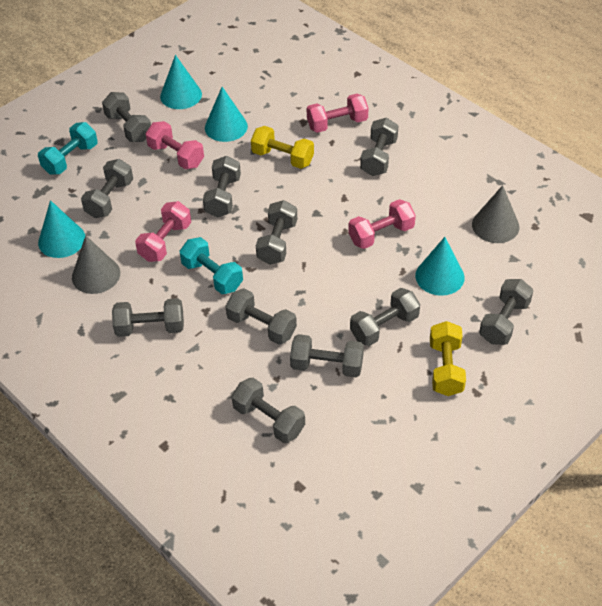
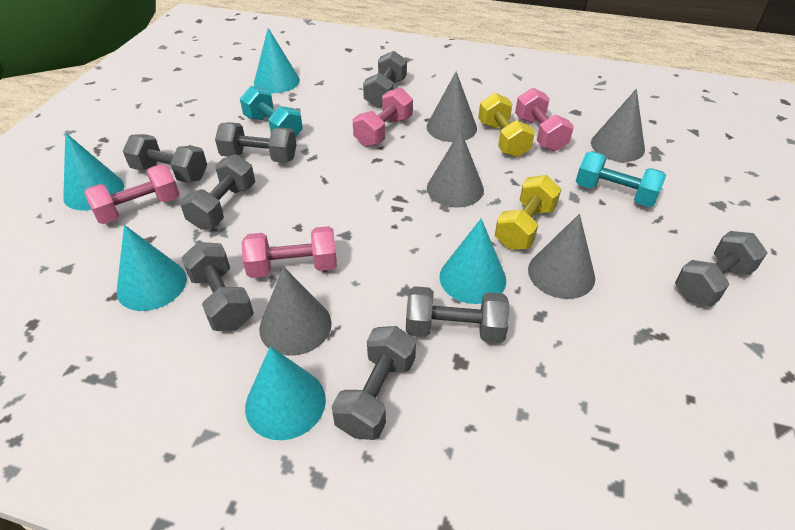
grey cone: [72,236,120,294] [472,185,519,243] = 2 -> [259,266,332,355] [427,71,477,142] [427,130,484,207] [528,214,595,299] [591,89,645,162] = 5
grey dumbbell: [81,159,133,218] [102,92,151,142] [112,298,184,337] [203,156,241,218] [226,288,297,345] [232,378,305,443] [256,200,297,265] [290,334,364,377] [350,288,420,346] [360,118,398,176] [479,279,534,345] = 11 -> [123,134,207,183] [180,154,255,229] [181,242,254,331] [215,122,297,163] [332,326,416,440] [363,51,407,108] [406,286,509,344] [675,231,768,307] = 8
turquoise cone: [38,200,85,258] [160,55,202,109] [205,87,248,142] [415,237,465,296] = 4 -> [63,133,124,211] [117,225,187,311] [245,346,326,440] [254,28,300,93] [440,219,506,304] = 5

